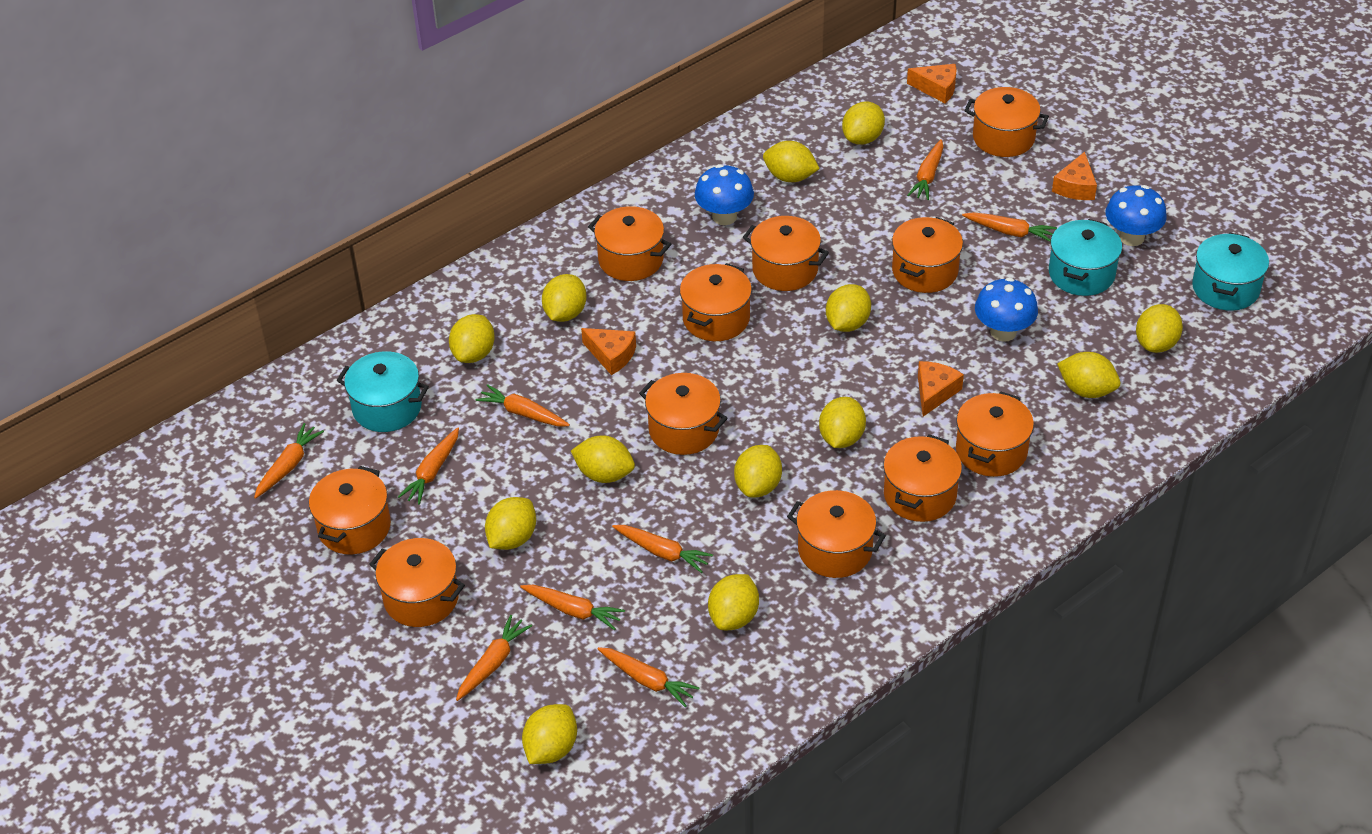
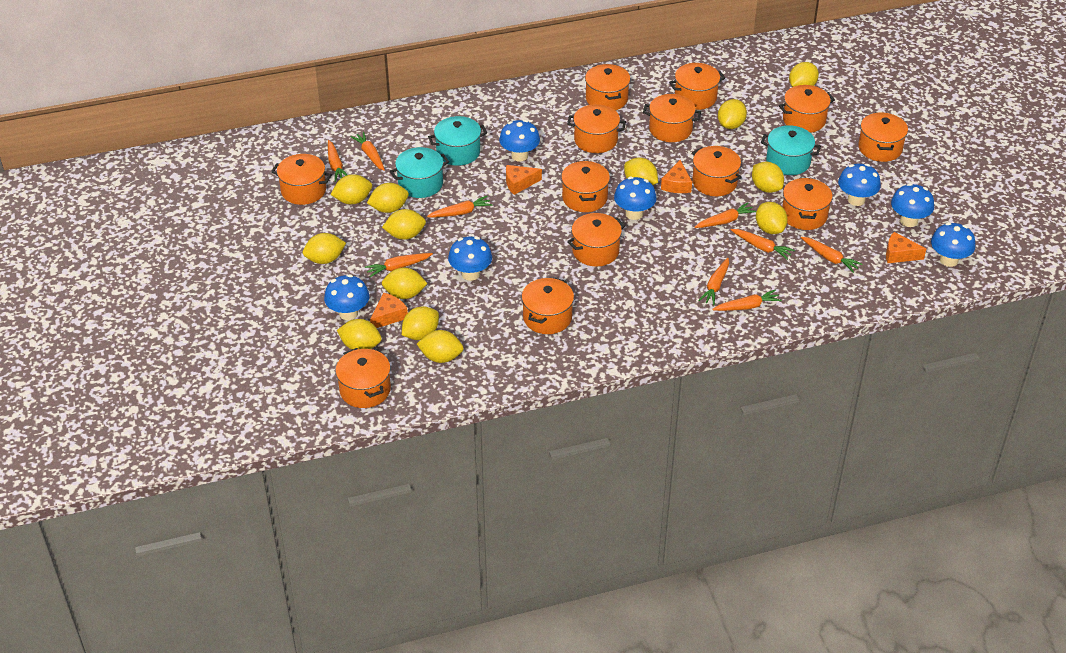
blue mushroom: [695,164,754,225] [975,277,1038,342] [1106,185,1167,246] = 3 -> [324,274,369,320] [448,236,492,281] [499,120,540,161] [614,177,656,220] [838,164,881,206] [891,183,934,227] [931,222,976,267] = 7
orange pot: [309,466,391,554] [369,538,465,627] [588,206,671,281] [639,373,728,455] [680,263,752,341] [743,216,829,291] [787,490,886,578] [883,434,962,522] [892,217,963,293] [956,392,1034,477] [964,87,1049,157] = 11 -> [271,154,332,205] [335,348,391,408] [522,277,574,334] [561,161,610,212] [567,104,626,153] [567,213,625,267] [585,64,630,110] [643,94,701,142] [669,63,725,110] [692,146,742,196] [779,85,835,133] [782,178,833,230] [858,112,908,162] = 13

